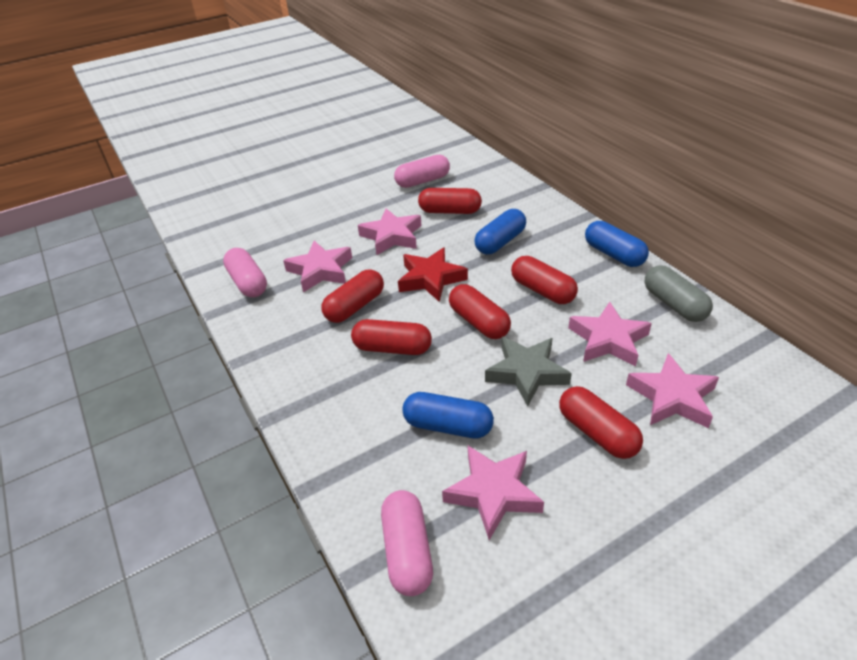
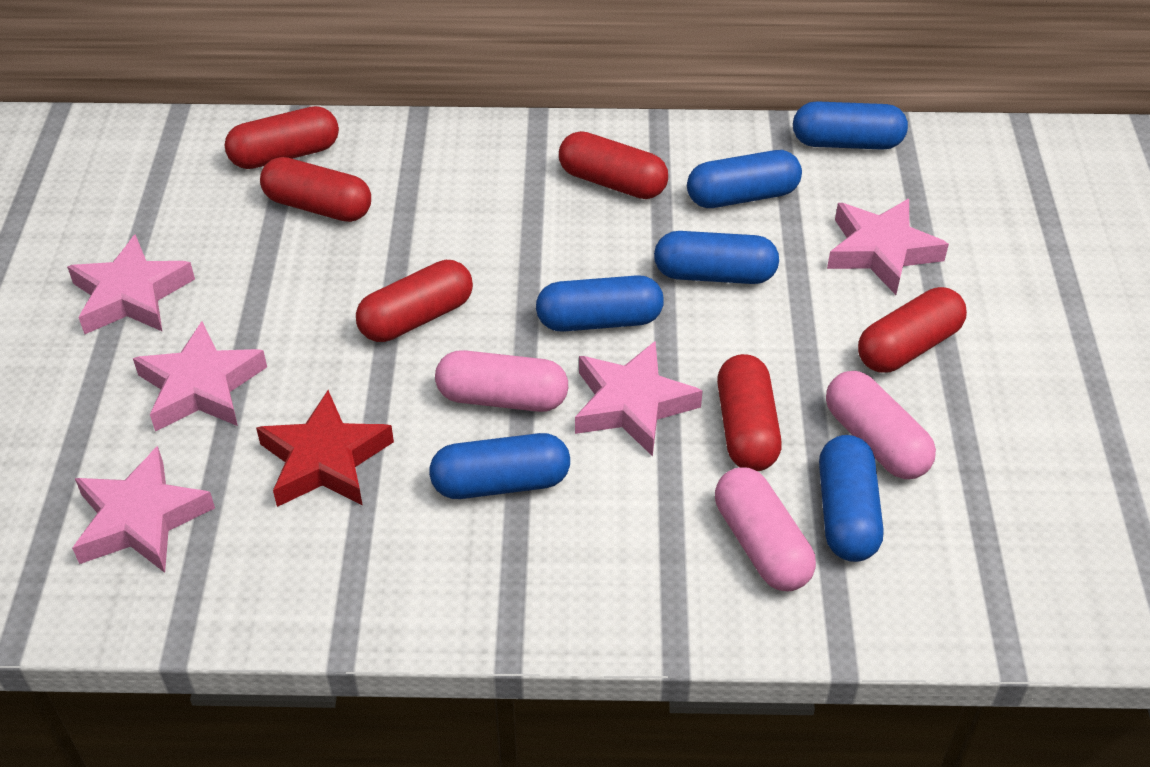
blue capsule: [402,392,494,439] [474,209,526,254] [585,221,649,267] = 3 -> [429,433,570,499] [536,275,664,332] [654,231,779,284] [687,150,802,208] [793,101,908,150] [819,435,883,562] = 6
grey capsule: [644,265,713,322] = 1 -> none = 0
grey star: [485,337,572,406] = 1 -> none = 0

